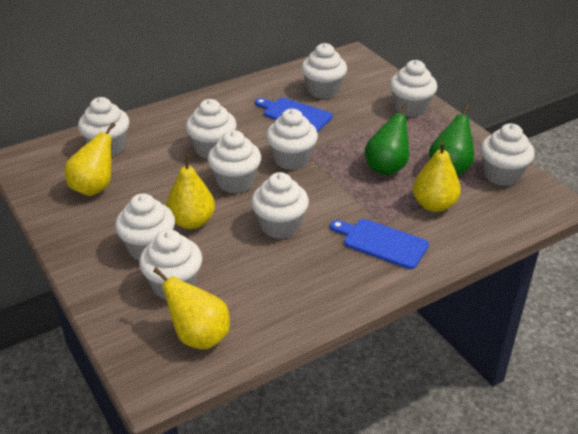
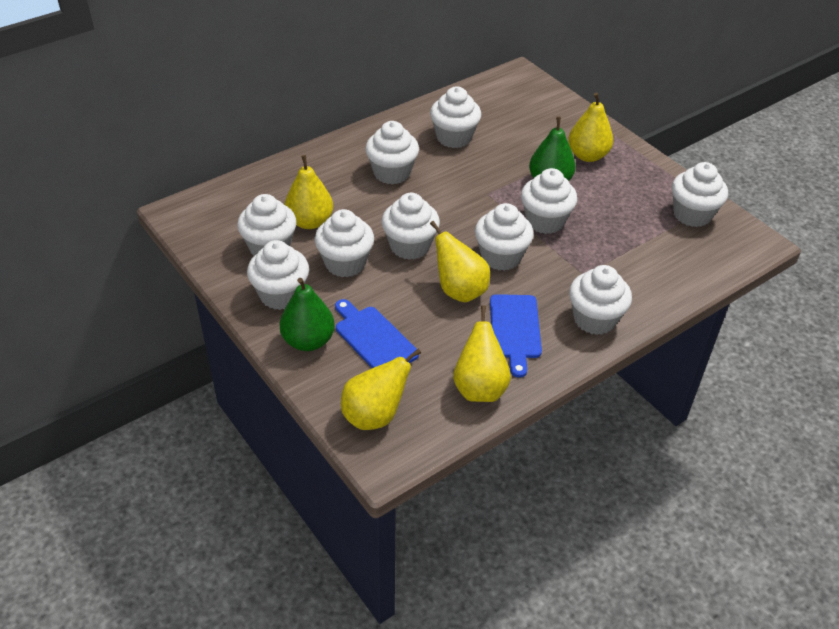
yellow pear: [64,123,116,196] [153,267,230,349] [166,155,215,229] [413,141,461,212] = 4 -> [285,155,333,229] [341,349,421,430] [430,221,490,302] [453,305,511,402] [568,93,613,162] = 5

